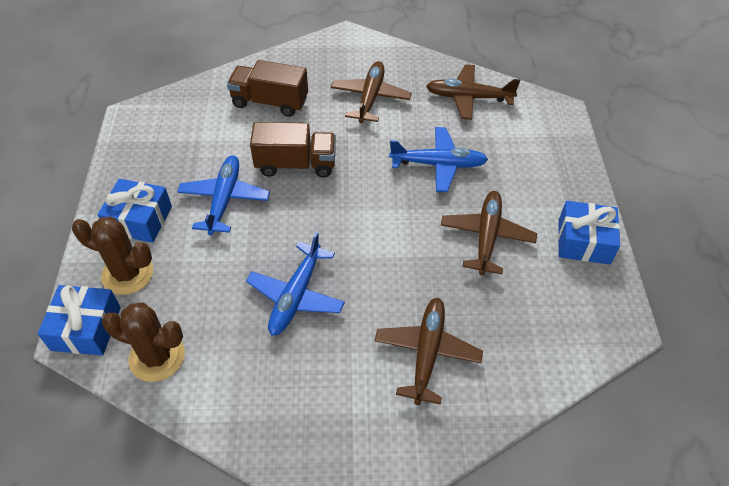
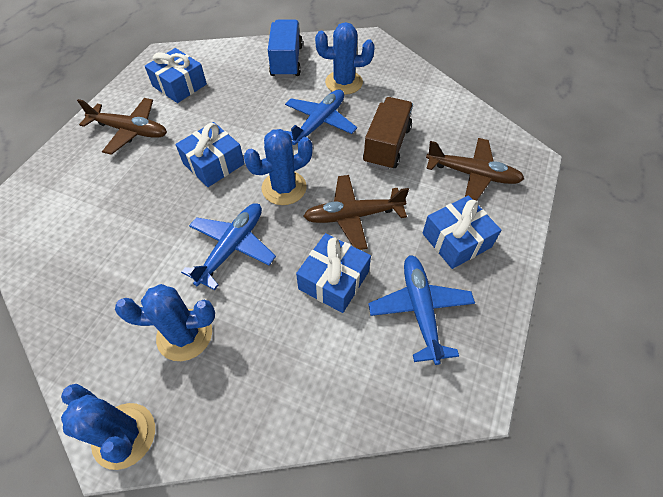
blue cactus: none = 0 -> [61,384,155,470] [115,284,215,361] [244,129,313,205] [315,22,375,95] = 4
blue gift: [38,285,121,356] [97,179,172,243] [558,201,620,265] = 3 -> [145,48,207,103] [175,122,245,187] [296,233,371,313] [422,195,501,269] = 4
blue truck: none = 0 -> [268,19,303,78] = 1
brown cactus: [72,217,153,295] [102,303,185,382] = 2 -> none = 0
brown plane: [331,61,412,123] [374,298,483,405] [426,64,520,120] [441,191,537,275] = 4 -> [77,98,167,155] [303,175,409,250] [426,138,524,201] = 3
brown truck: [227,60,308,117] [250,122,336,178] = 2 -> [363,97,413,170] = 1

